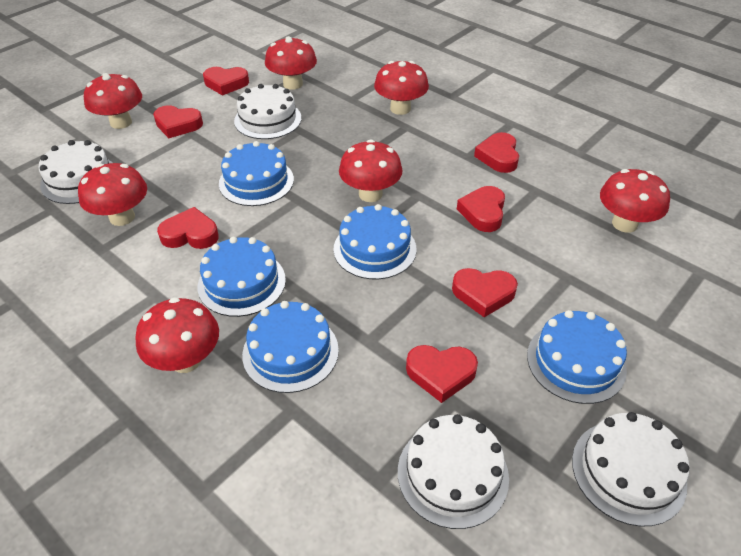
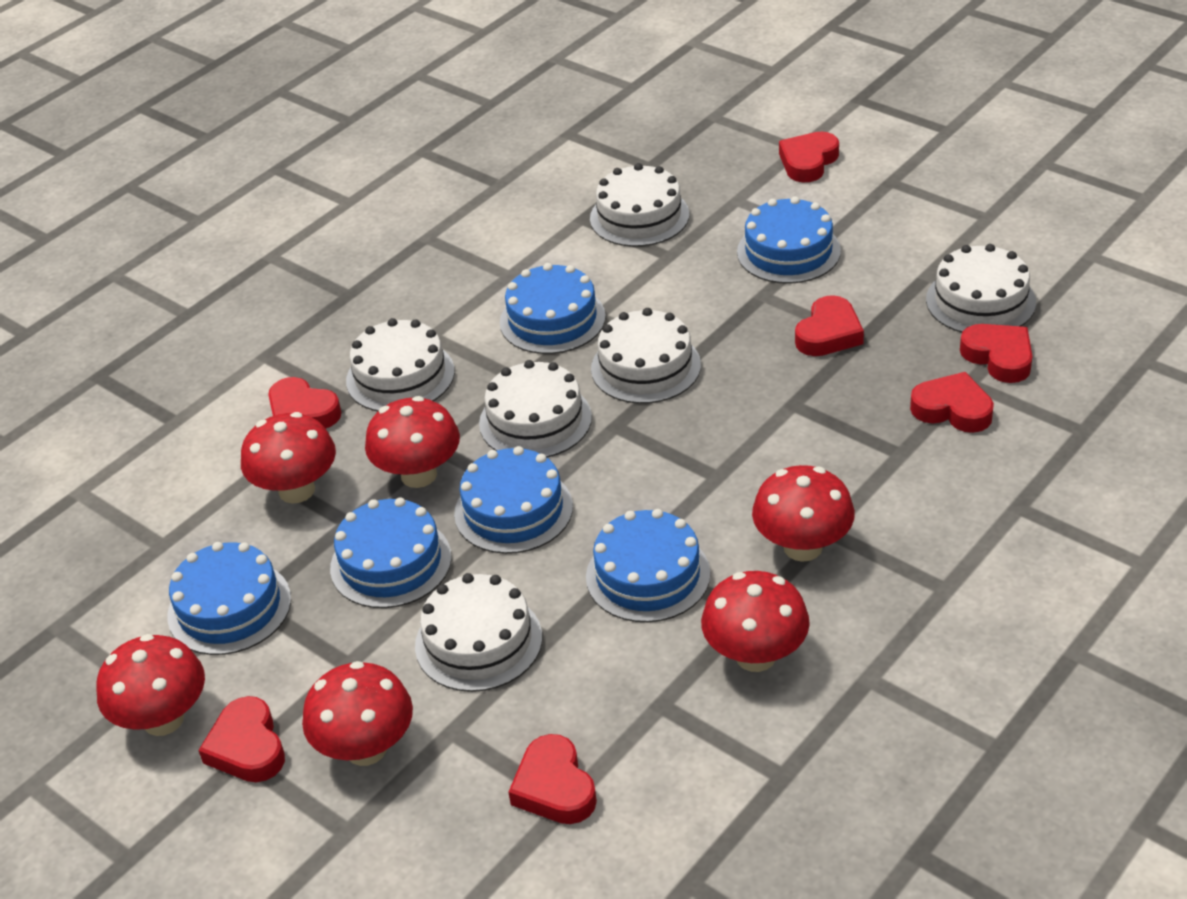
blue cake: [198,237,286,317] [219,141,294,206] [242,301,339,393] [334,204,417,279] [527,310,627,404] = 5 -> [167,542,291,655] [330,497,452,608] [454,446,573,554] [500,263,606,354] [586,509,710,622] [737,196,841,284] = 6
red mushroom: [78,163,147,226] [84,73,142,129] [135,297,219,373] [265,36,317,90] [339,139,403,202] [374,61,429,115] [600,169,670,233] = 7 -> [96,634,205,736] [241,412,336,504] [302,661,413,766] [365,396,460,488] [701,571,810,672] [752,465,855,562] = 6
white cake: [38,140,113,204] [234,84,301,139] [398,414,509,529] [572,412,690,527] = 4 -> [346,318,455,411] [415,573,542,692] [479,360,592,458] [590,163,689,247] [591,308,701,404] [926,244,1036,333] = 6

